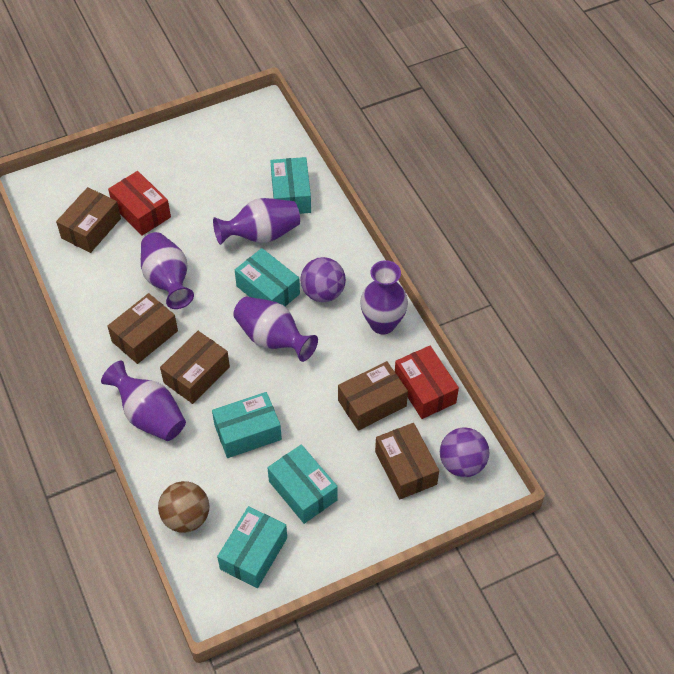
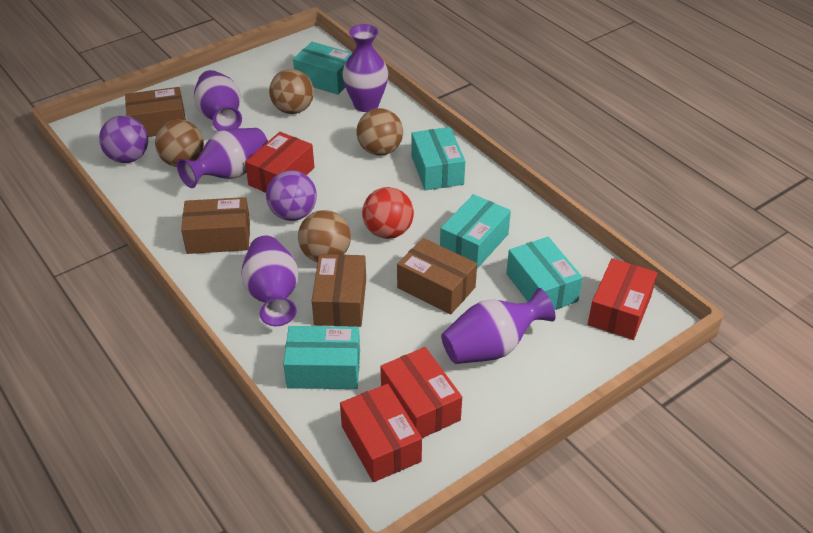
brown ball: [158,481,209,533] = 1 -> [155,119,204,167] [269,69,314,114] [298,210,351,262] [357,108,403,156] = 4
brown box: [56,187,121,253] [107,293,178,364] [160,331,230,404] [338,361,408,431] [375,423,439,499] = 5 -> [125,87,186,137] [181,197,250,254] [312,254,366,327] [397,238,477,315] = 4
red ball: none = 0 -> [362,187,414,239] = 1
red box: [108,171,171,236] [395,346,459,419] = 2 -> [245,132,314,193] [340,384,422,482] [380,347,462,438] [588,258,657,340] = 4

